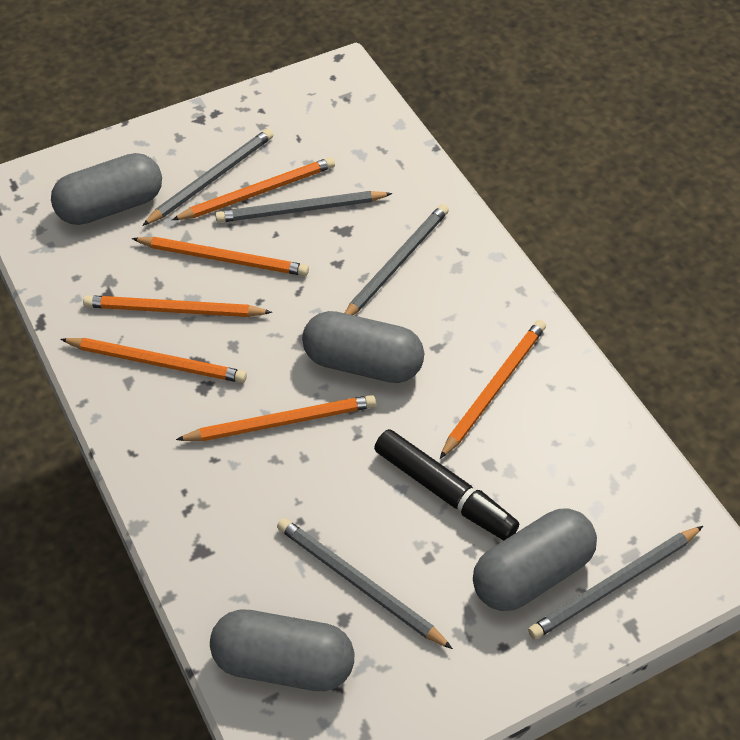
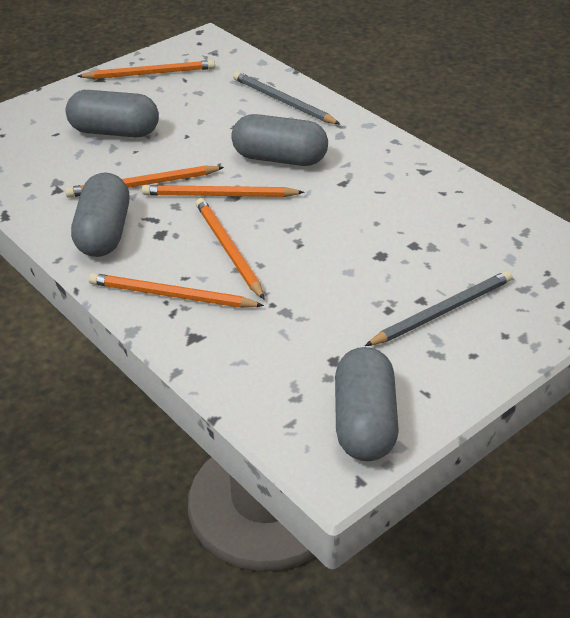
black marker: [374,429,519,541] = 1 -> none = 0
grey pencil: [142,129,274,226] [215,191,392,223] [277,518,453,649] [345,204,449,315] [528,526,703,640] = 5 -> [233,72,340,124] [365,271,513,346] = 2
orange pencil: [60,338,247,383] [83,295,272,317] [132,237,309,276] [172,157,335,220] [176,395,376,441] [440,320,546,459] = 6 -> [65,165,224,198] [77,60,215,79] [89,273,264,308] [142,185,305,197] [196,198,265,300] = 5

